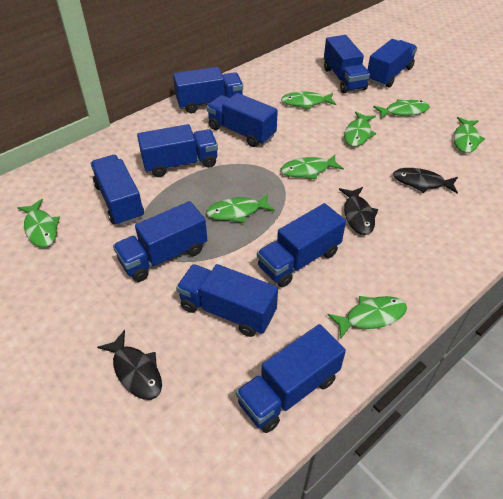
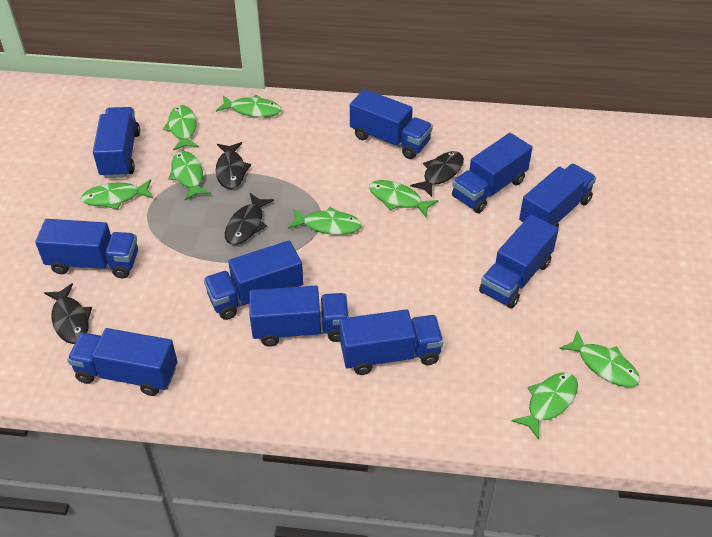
black fish: [97,330,162,400] [339,187,378,235] [393,168,458,194] = 3 -> [44,283,92,344] [216,142,251,189] [225,193,274,245] [410,151,464,197] = 4

